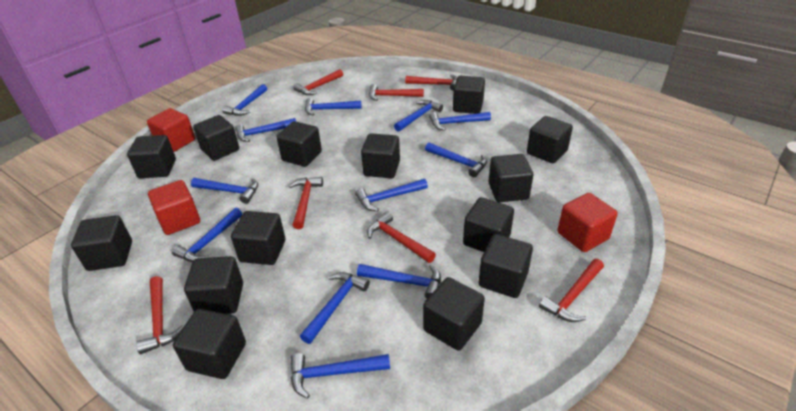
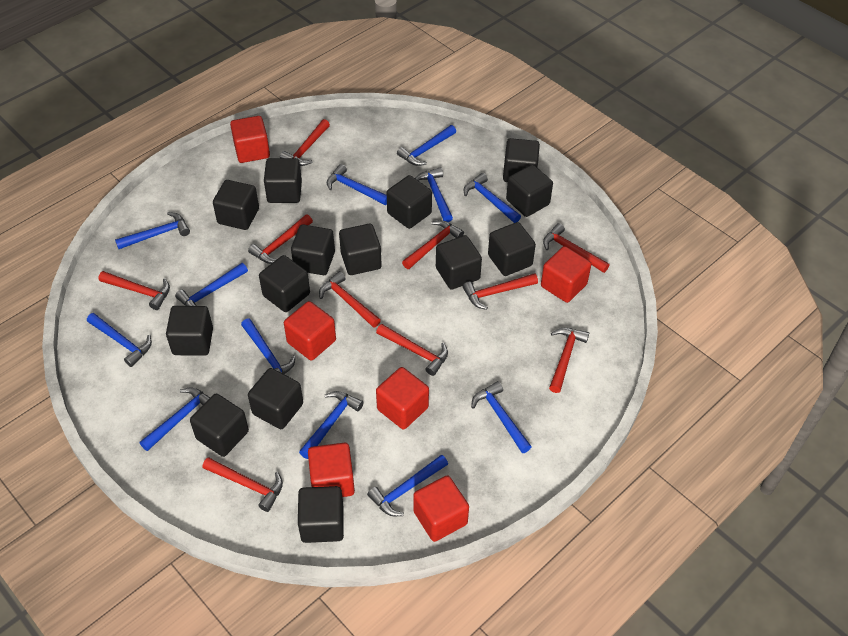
red cube: [147,108,195,152] [148,180,200,235] [557,193,618,252] = 3 -> [230,116,270,163] [284,301,336,360] [308,443,355,497] [376,367,429,429] [413,475,469,542] [541,246,591,303] = 6
red hammer: [136,276,184,354] [289,177,323,229] [293,69,343,95] [367,211,436,263] [369,84,424,101] [405,75,457,91] [539,259,604,322] = 7 -> [98,271,170,310] [203,457,283,512] [248,214,313,264] [280,119,330,166] [319,271,381,328] [376,324,448,376] [402,220,464,269] [462,273,538,310] [543,223,610,273] [549,328,589,393] = 10

